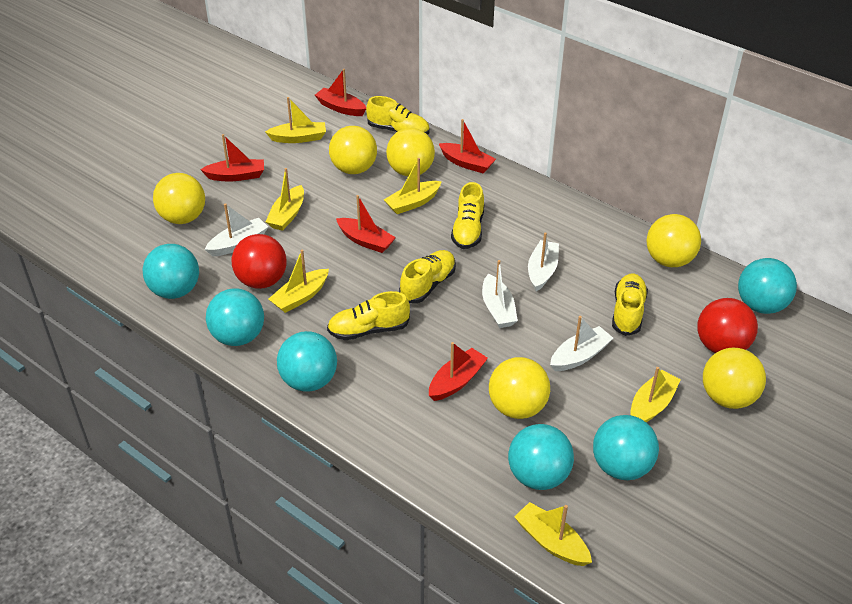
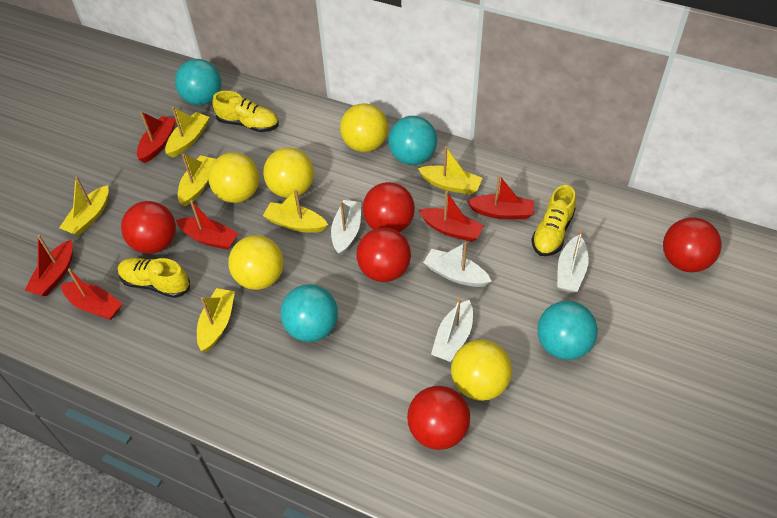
red ball: [231,234,287,289] [698,298,758,353] = 2 -> [121,201,176,254] [356,228,411,282] [362,182,415,232] [407,386,470,450] [663,218,722,272] = 5
red boat: [200,134,264,182] [315,69,366,116] [336,195,396,253] [429,342,488,401] [439,119,496,173] = 5 -> [24,235,73,296] [61,269,123,320] [137,111,176,163] [176,200,238,250] [419,191,484,242] [467,175,534,219] = 6
turquoise ball: [143,244,199,299] [206,288,264,346] [277,331,337,392] [508,424,574,490] [593,415,659,480] [738,258,797,314] = 6 -> [175,59,221,105] [280,284,338,342] [388,116,437,165] [537,301,598,360] = 4
yellow ball: [153,173,205,224] [329,126,377,174] [386,128,435,176] [489,357,550,419] [646,214,701,267] [703,348,766,409] = 6 -> [208,152,259,203] [228,235,284,290] [263,148,314,198] [340,103,388,152] [451,340,512,401] = 5
yellow shoe: [327,291,410,340] [366,96,430,135] [399,250,456,303] [451,182,484,249] [612,274,648,336] = 5 -> [118,258,190,298] [212,91,279,132] [532,185,576,256] = 3

